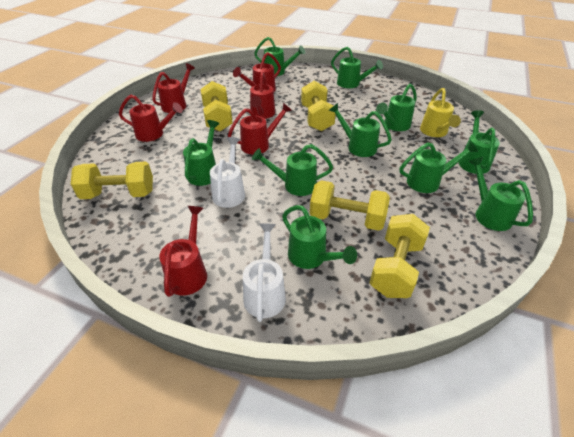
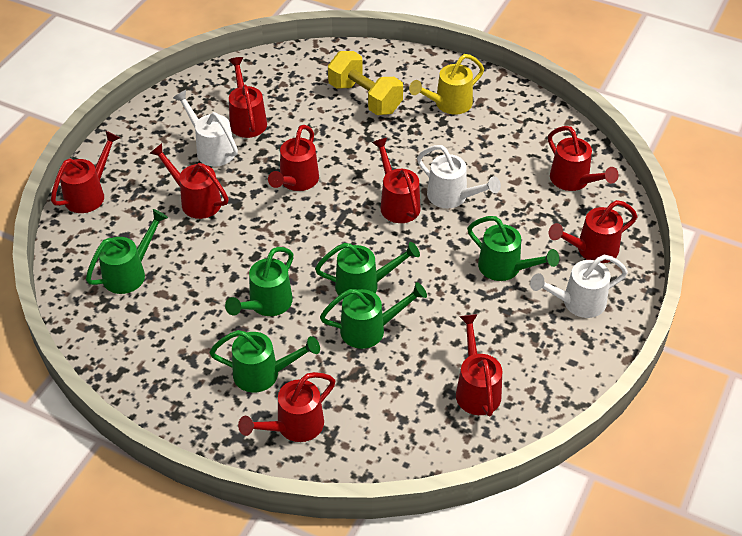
green watering can: [183,120,219,186] [252,144,333,196] [254,37,305,76] [282,205,357,269] [329,103,392,157] [331,47,383,88] [376,84,417,131] [400,141,478,193] [459,110,500,174] [468,157,533,231] = 10 -> [86,209,168,294] [209,330,320,393] [225,247,294,316] [315,242,420,299] [320,282,427,349] [467,216,559,281] = 6
red watering can: [119,95,183,142] [152,63,195,113] [159,206,207,297] [228,103,292,155] [233,52,281,92] [250,72,275,119] = 6 -> [51,131,120,213] [149,143,229,219] [228,57,267,138] [238,372,335,442] [268,125,319,191] [372,138,421,223] [456,314,502,416] [548,126,619,191] [549,200,637,263] = 9
white watering can: [210,137,245,208] [243,223,286,322] = 2 -> [173,90,238,167] [417,145,501,208] [530,255,628,318] = 3
yellow dumbbell: [71,162,153,199] [201,81,232,132] [301,81,336,131] [310,180,390,231] [370,214,430,298] = 5 -> [328,51,403,115] = 1

